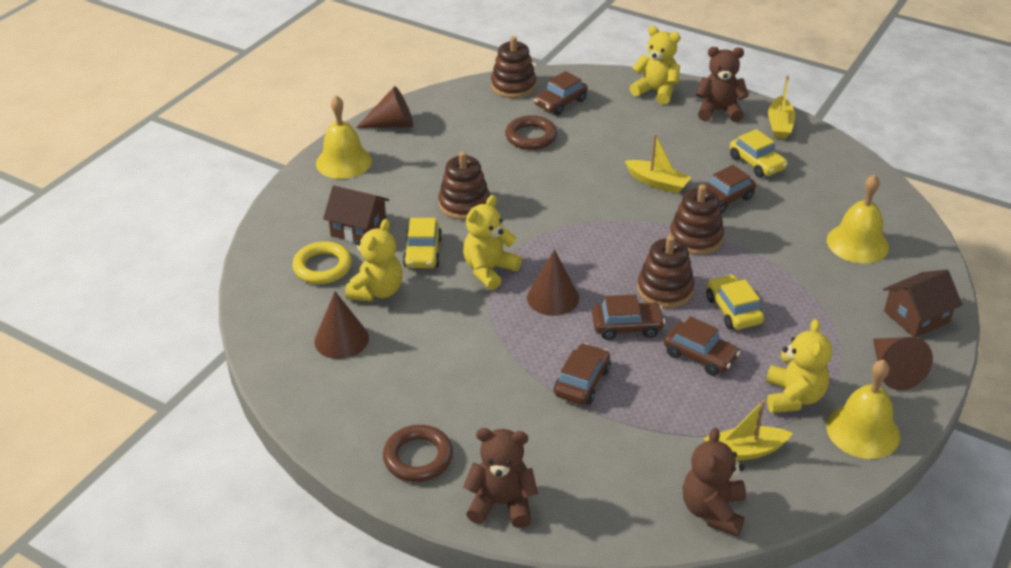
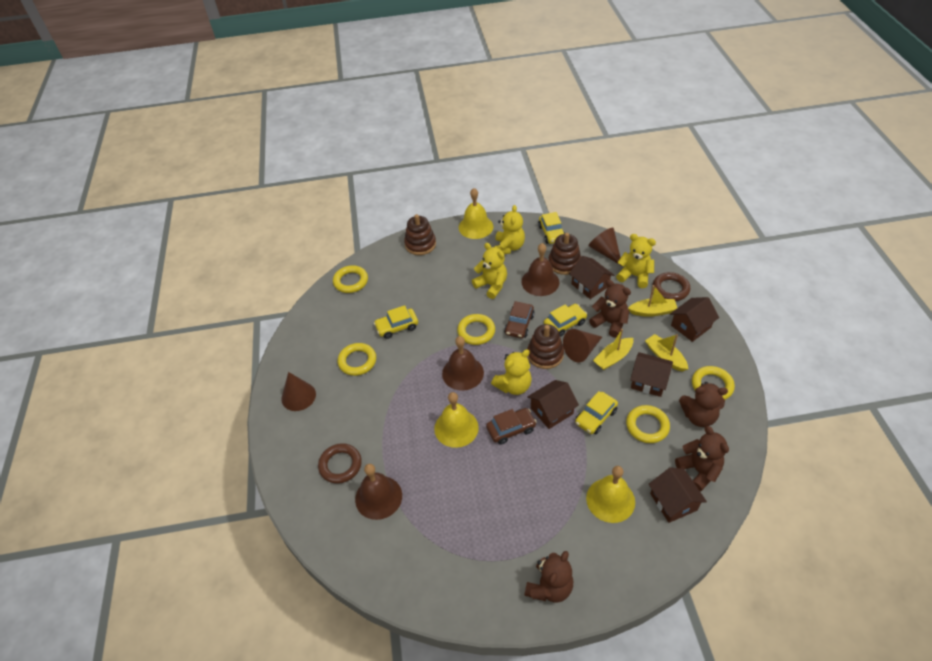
brown bell: none = 0 -> [355,464,402,520] [442,336,484,391] [522,243,559,296] = 3
brown car: [534,71,588,115] [554,343,611,405] [592,295,665,340] [664,316,741,376] [706,165,756,214] = 5 -> [486,408,537,445] [504,301,535,338] = 2
brown cone: [314,291,369,359] [356,86,413,128] [527,249,579,316] [873,337,933,390] = 4 -> [281,372,316,411] [563,329,602,362] [588,228,622,266] = 3
brown house: [323,186,389,242] [883,269,962,337] = 2 -> [527,380,579,429] [569,256,614,299] [630,352,673,397] [649,467,707,523] [670,297,719,342] = 5
brown stacking toy: [438,151,490,220] [491,36,536,98] [637,235,694,308] [670,184,724,255] = 4 -> [404,214,436,255] [527,324,564,369] [549,233,581,275] = 3
brown teddy bear: [463,428,538,528] [683,428,746,537] [696,47,749,122] = 3 -> [524,551,573,602] [589,280,631,338] [675,426,729,491] [679,382,728,427] = 4
yellow car: [403,218,442,268] [706,274,764,330] [730,129,788,178] = 3 -> [374,305,418,339] [538,212,565,244] [544,304,587,337] [575,391,618,434] = 4
yellow ring: [292,241,352,284] = 1 -> [333,265,368,293] [338,343,376,376] [457,314,495,345] [626,405,670,443] [692,366,735,400] = 5

